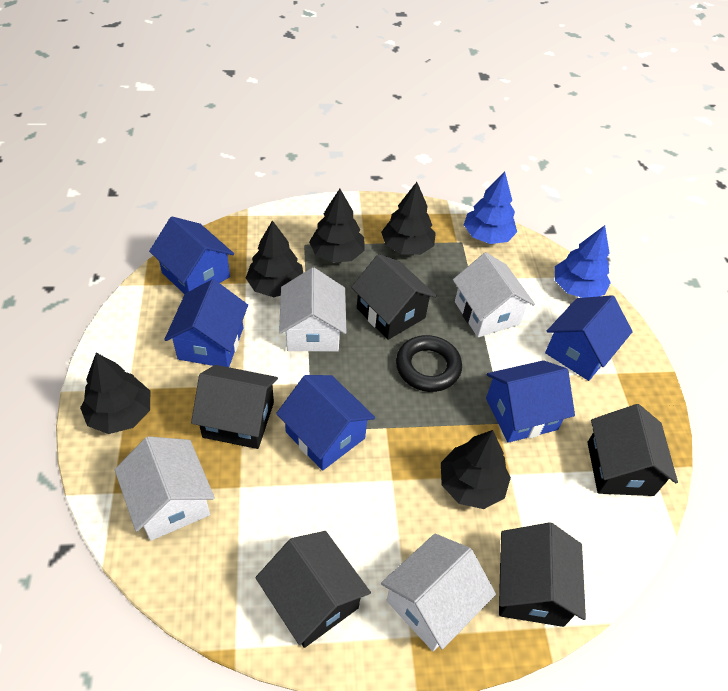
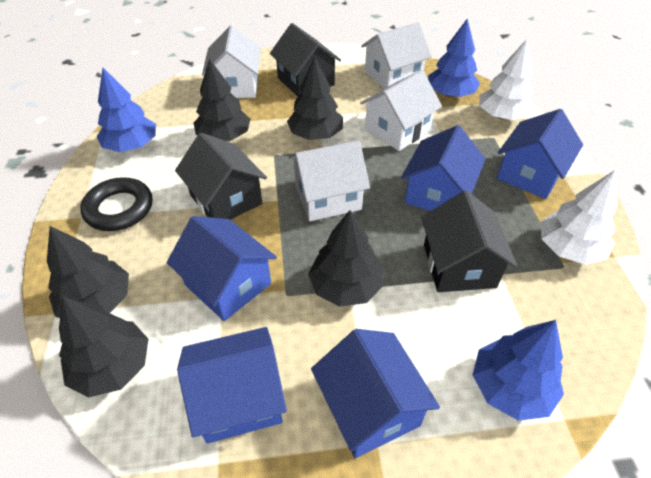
black house: [191,365,278,449] [255,531,371,648] [351,254,437,340] [499,522,586,627] [587,404,678,496] = 5 -> [175,133,267,220] [270,23,341,97] [421,191,518,292] = 3
blue tree: [464,172,517,244] [555,225,611,298] = 2 -> [97,68,156,152] [428,19,480,97] [473,320,564,421] = 3
white tree: none = 0 -> [479,39,535,120] [541,170,617,265] = 2

